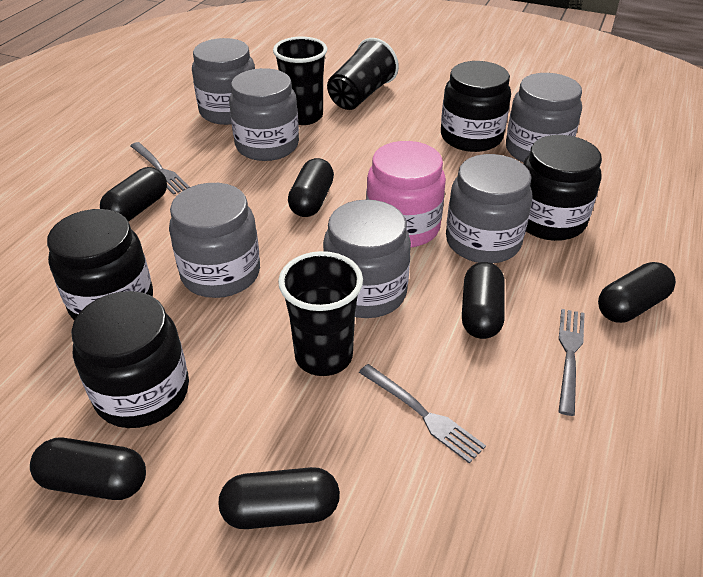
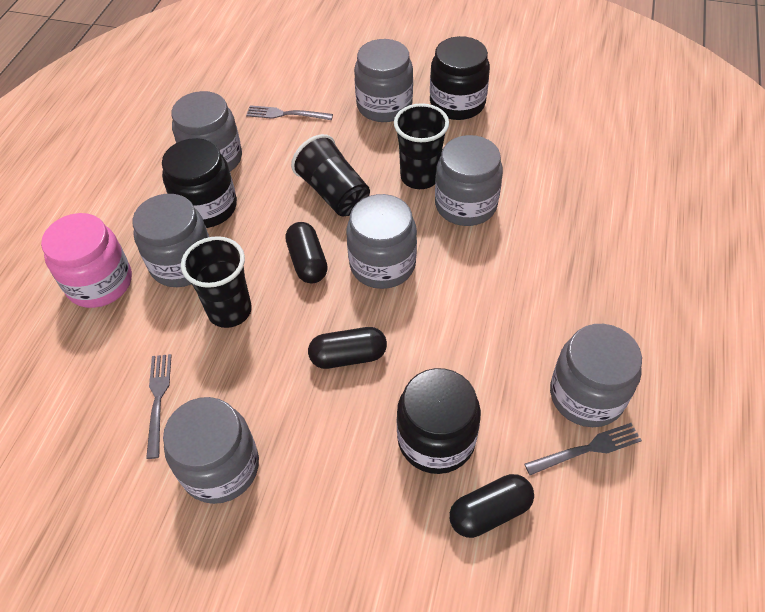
black capsule: [30,438,146,500] [100,167,167,222] [219,467,340,529] [288,158,334,217] [462,262,505,339] [598,262,676,323] = 6 -> [286,222,328,283] [308,327,387,369] [449,474,534,538] = 3
black jar: [47,209,153,321] [71,291,189,428] [441,61,511,152] [523,135,602,241] = 4 -> [162,138,237,228] [397,368,481,474] [430,36,490,120] = 3
grey jar: [169,183,260,298] [192,38,255,125] [229,68,299,161] [323,200,411,318] [446,154,532,263] [506,73,582,163] = 6 -> [132,194,209,287] [163,397,259,504] [171,91,242,171] [346,194,417,289] [354,39,413,122] [435,135,503,226] [550,324,642,427] = 7

